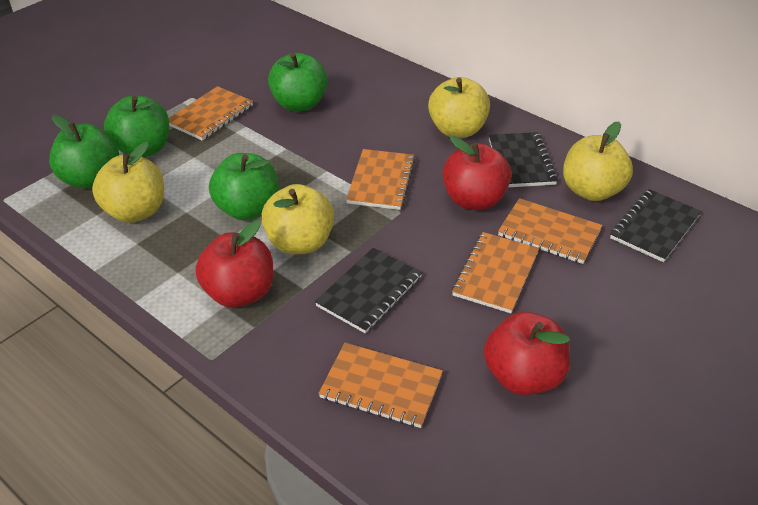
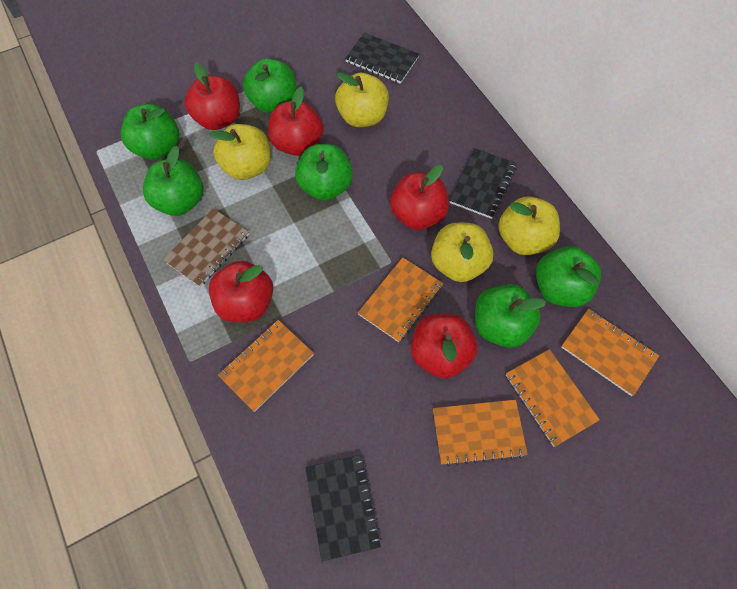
brown notebook: none = 0 -> [163,208,249,287] = 1
green apple: [49,115,119,189] [104,96,169,157] [209,153,279,220] [268,53,328,111] = 4 -> [121,104,179,160] [143,146,203,216] [243,58,296,113] [295,144,353,201] [475,284,546,348] [536,246,601,307] = 6
red apple: [195,220,273,308] [443,136,511,210] [484,312,570,395] = 3 -> [185,63,240,130] [209,261,273,322] [268,87,323,156] [390,165,449,230] [411,313,477,378] = 5

